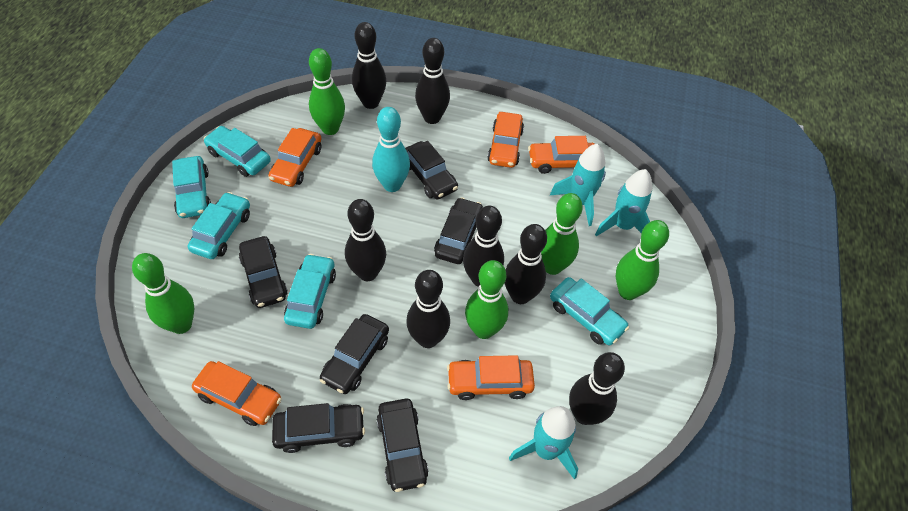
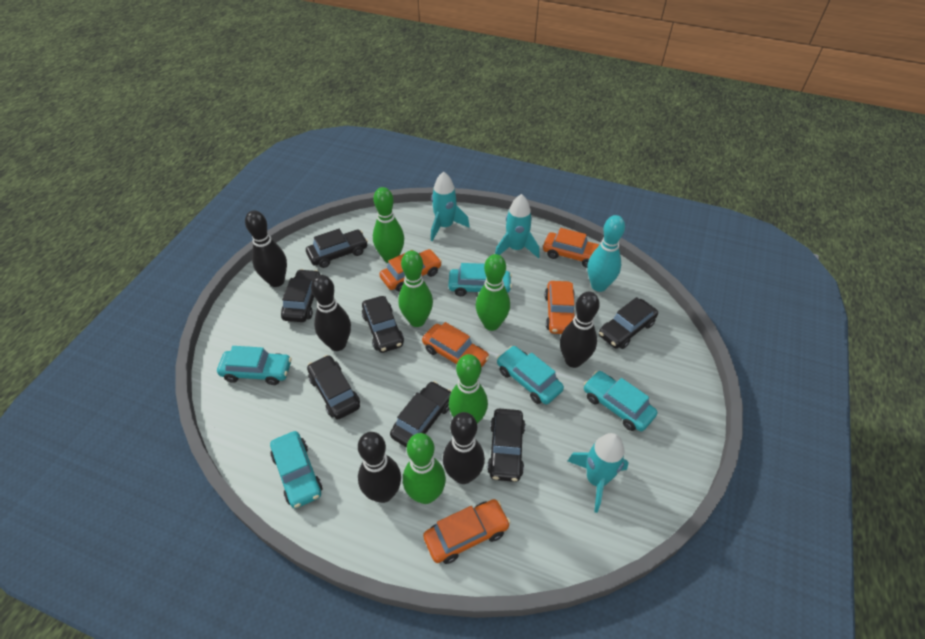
black bowling pin: [345,199,386,281] [352,22,386,109] [406,270,450,348] [415,38,450,124] [463,206,504,287] [505,224,547,304] [569,352,625,425] = 7 -> [245,211,287,287] [311,275,351,351] [358,432,401,503] [443,412,485,484] [560,292,600,368] = 5
black car: [239,236,288,308] [272,403,365,453] [320,314,389,394] [376,399,429,492] [405,141,458,199] [434,197,483,264] = 6 -> [281,269,320,322] [306,229,368,268] [307,355,360,419] [362,296,404,353] [390,381,452,448] [487,409,525,482] [599,297,658,349] = 7

